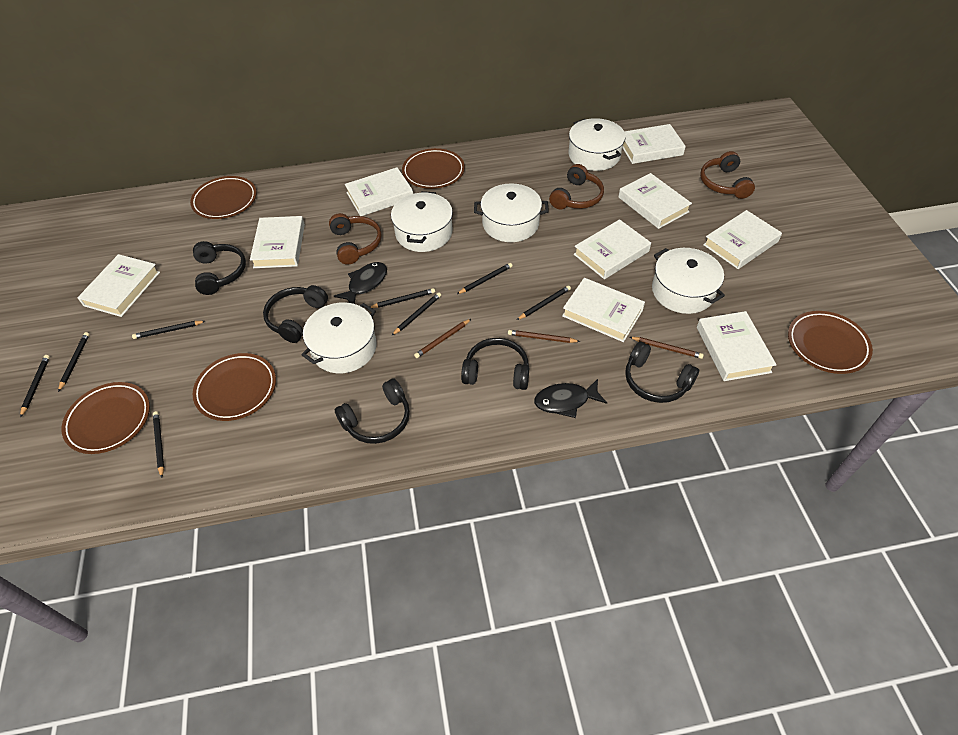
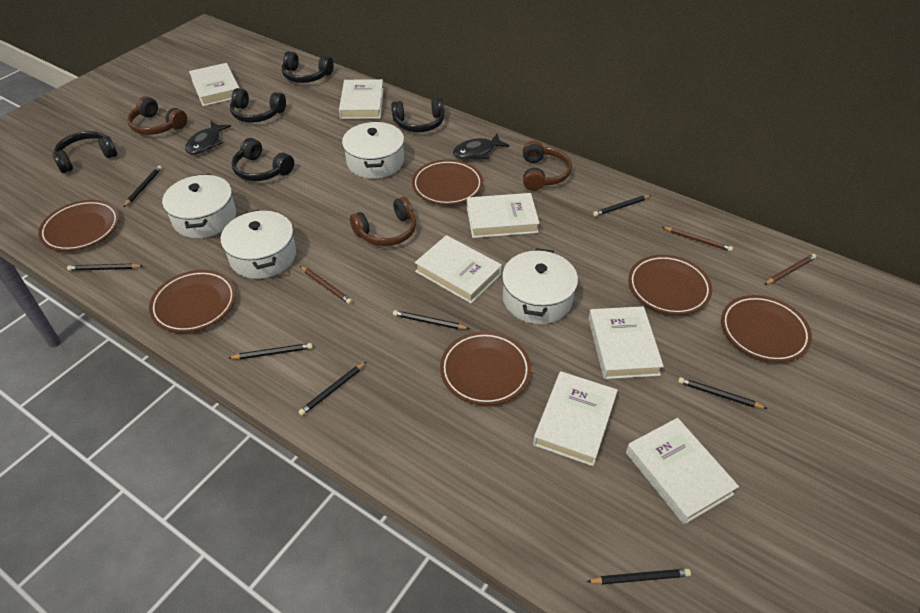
brown plate: [62,382,150,454] [190,176,257,219] [193,353,276,421] [402,148,465,189] [788,311,873,374] = 5 -> [38,200,119,251] [149,270,236,333] [412,160,483,205] [440,331,531,406] [628,255,712,315] [721,295,812,362] = 6
white book: [77,254,160,317] [250,216,305,268] [345,167,413,216] [562,278,645,342] [574,219,651,279] [618,173,692,229] [622,124,686,164] [697,311,777,381] [703,210,782,269] = 9 -> [189,63,239,106] [339,79,384,119] [415,235,502,303] [467,193,540,238] [533,371,618,466] [588,306,664,379] [626,418,739,524] = 7
white pot: [302,302,377,373] [391,191,453,252] [474,183,549,242] [568,118,625,171] [652,248,725,314] = 5 -> [162,174,236,238] [221,209,296,279] [342,121,404,179] [502,248,578,324] = 4

